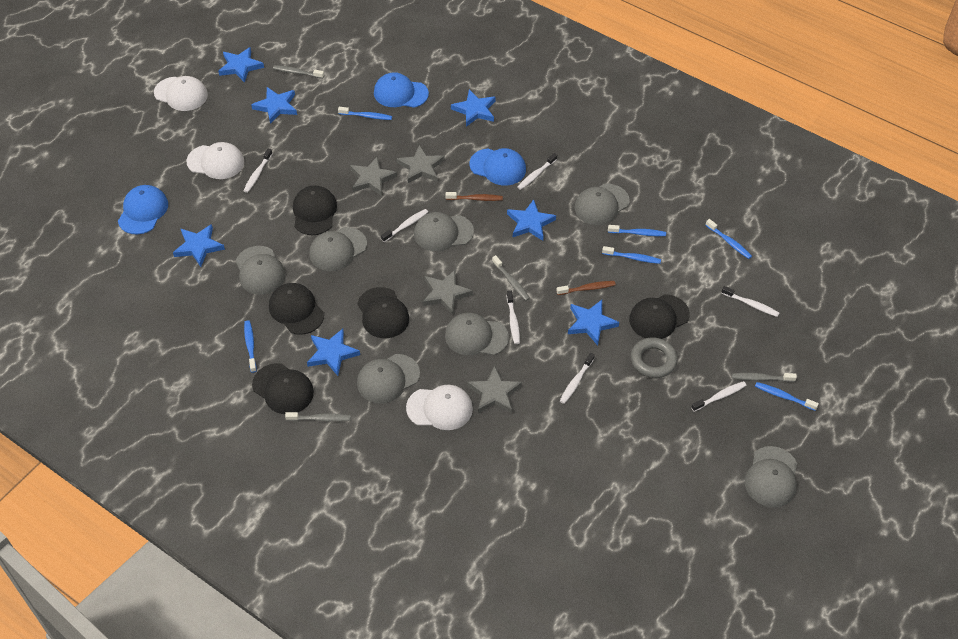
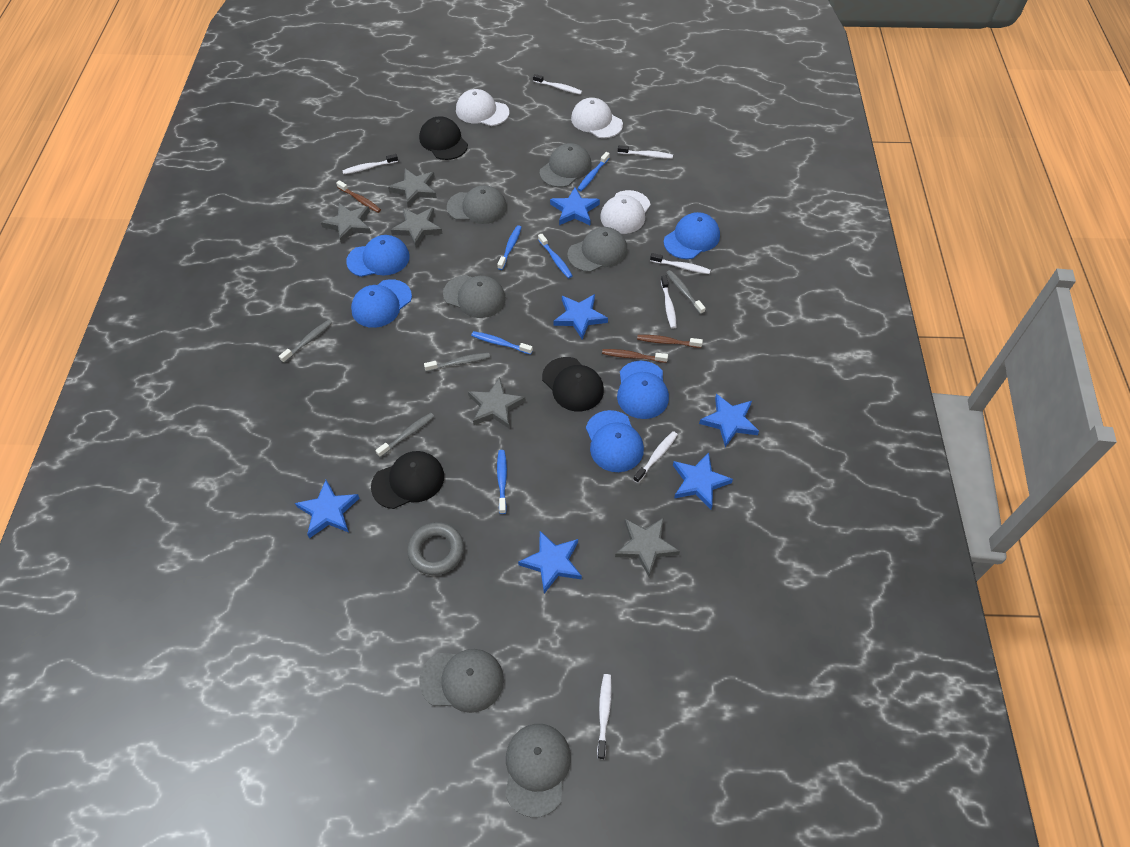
black cap: [252,363,314,414] [269,283,324,335] [293,185,337,235] [357,287,409,338] [629,294,690,339] = 5 -> [371,451,444,509] [419,116,468,160] [542,357,604,411] = 3
blue cap: [118,185,168,235] [374,72,429,108] [470,148,526,185] = 3 -> [346,235,410,277] [351,279,412,328] [586,410,644,472] [617,361,669,419] [664,212,720,259] = 5
blue star: [173,224,225,267] [218,47,264,83] [251,87,297,124] [307,329,360,376] [451,90,495,127] [507,200,556,241] [568,300,619,346] = 7 -> [295,480,359,538] [518,531,582,594] [550,187,600,225] [553,294,608,339] [673,452,733,509] [699,394,759,447] = 6
blue toothbrush: [244,320,257,373] [338,107,392,120] [602,246,661,264] [608,225,666,236] [706,219,752,259] [755,382,819,411] = 6 -> [471,331,533,355] [497,225,522,270] [497,450,507,514] [538,233,573,278] [577,152,610,191] = 5
brown toothbrush: [446,192,503,201] [556,281,616,295] = 2 -> [336,180,381,213] [602,349,668,363] [637,335,703,348] = 3
grey cap: [236,246,286,295] [309,227,367,271] [357,354,420,403] [414,212,474,251] [445,313,509,355] [574,184,630,225] [745,446,797,507] = 7 -> [419,649,504,713] [443,275,506,318] [447,185,507,224] [505,724,571,817] [540,143,592,187] [567,227,628,272] = 6
grey star: [350,156,397,196] [397,145,445,183] [423,270,473,315] [468,366,522,413] = 4 -> [321,203,371,244] [388,169,437,207] [391,208,443,247] [468,378,526,429] [615,518,680,577] = 5

